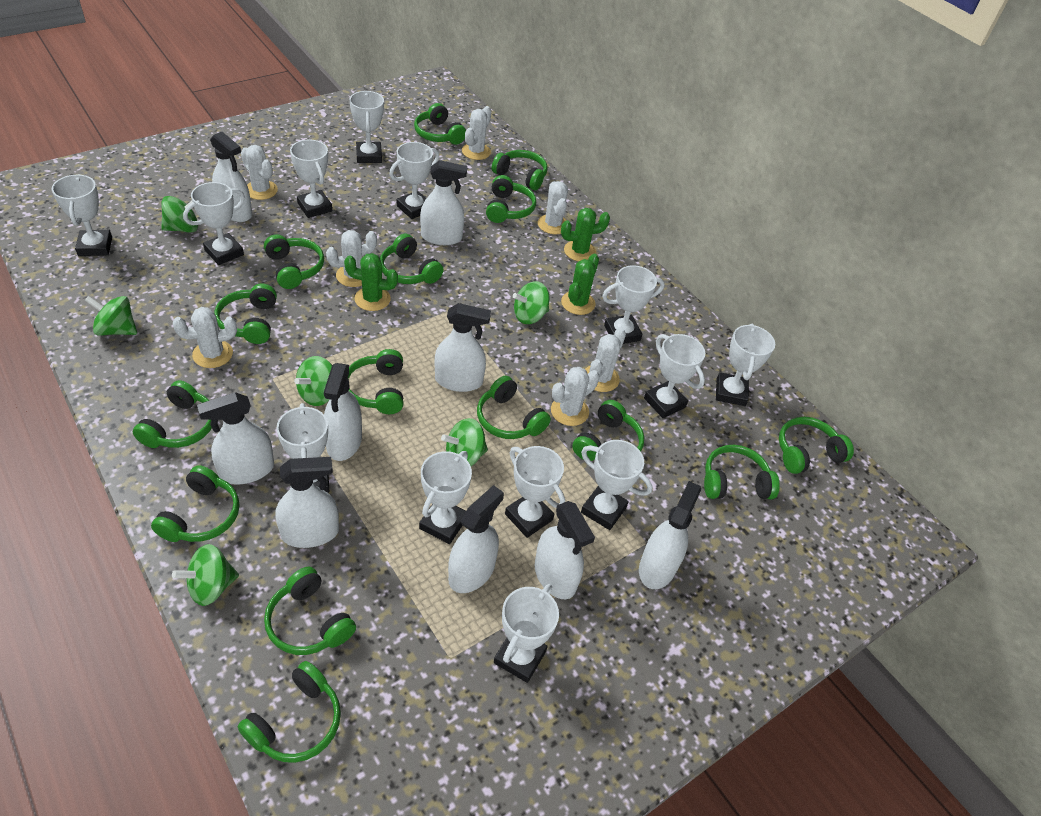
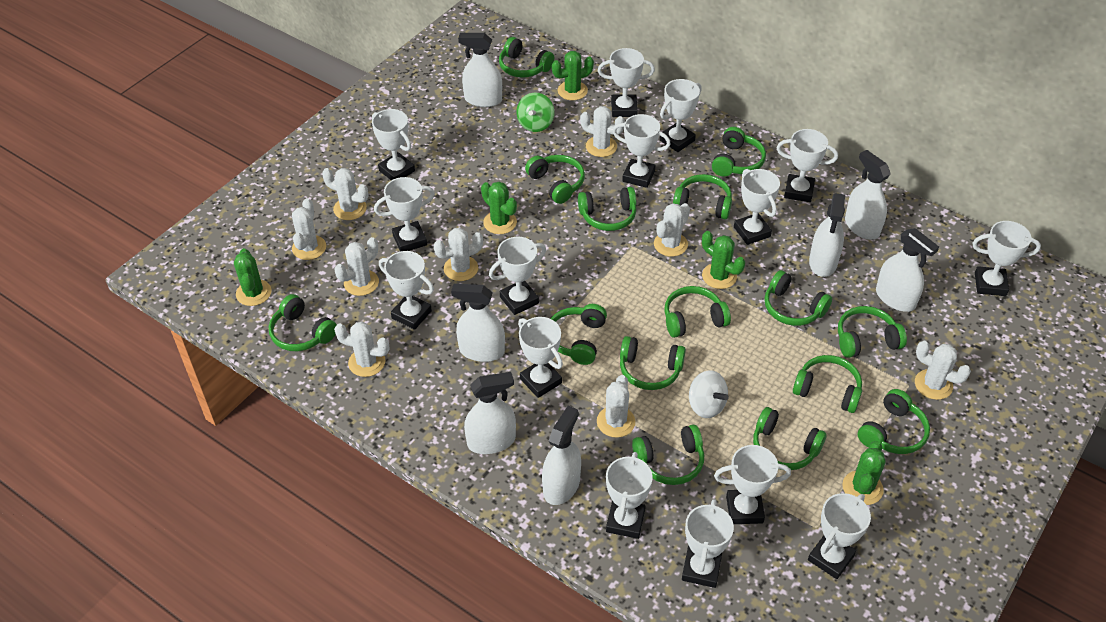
green cactus: [344,253,398,311] [561,208,610,261] [561,254,599,315] = 3 -> [234,248,271,306] [481,182,517,234] [552,51,594,100] [702,231,745,289] [842,441,886,505] = 5
green spinning top: [85,296,137,336] [161,196,198,233] [172,544,239,606] [294,356,332,406] [441,418,488,466] [513,281,549,324] = 6 -> [516,93,555,132] = 1
white cactus: [173,307,237,368] [241,145,278,200] [326,230,377,287] [462,106,491,160] [538,181,568,234] [551,367,600,426] [585,328,626,392] = 7 -> [292,198,326,260] [322,168,369,220] [334,322,389,377] [335,237,379,296] [434,228,483,281] [580,106,625,157] [597,375,635,438] [654,203,690,257] [915,341,971,400] = 9
white spinning top: none = 0 -> [689,370,729,418] = 1
white spray bottle: [197,392,274,484] [210,131,252,222] [275,457,339,548] [324,363,362,461] [420,160,467,245] [435,303,491,392] [448,485,504,593] [535,501,595,599] [639,481,701,589] = 9 -> [451,284,505,362] [458,33,502,107] [464,372,516,454] [542,406,581,505] [809,193,845,277] [845,150,891,240] [876,228,939,312] = 7
white trophy: [52,174,112,256] [183,182,245,265] [277,403,329,493] [290,140,332,218] [349,91,384,163] [389,142,439,219] [419,451,472,544] [494,584,559,683] [505,446,565,538] [581,440,653,530] [602,265,665,344] [644,334,705,418] [716,324,775,406] = 13 -> [372,109,415,181] [374,177,435,251] [379,251,434,330] [489,237,546,315] [518,317,563,398] [598,48,655,117] [606,452,653,539] [613,114,671,188] [659,79,702,152] [682,499,734,588] [714,445,791,524] [734,169,780,245] [777,129,838,202] [808,493,871,579] [972,221,1041,296] = 15

